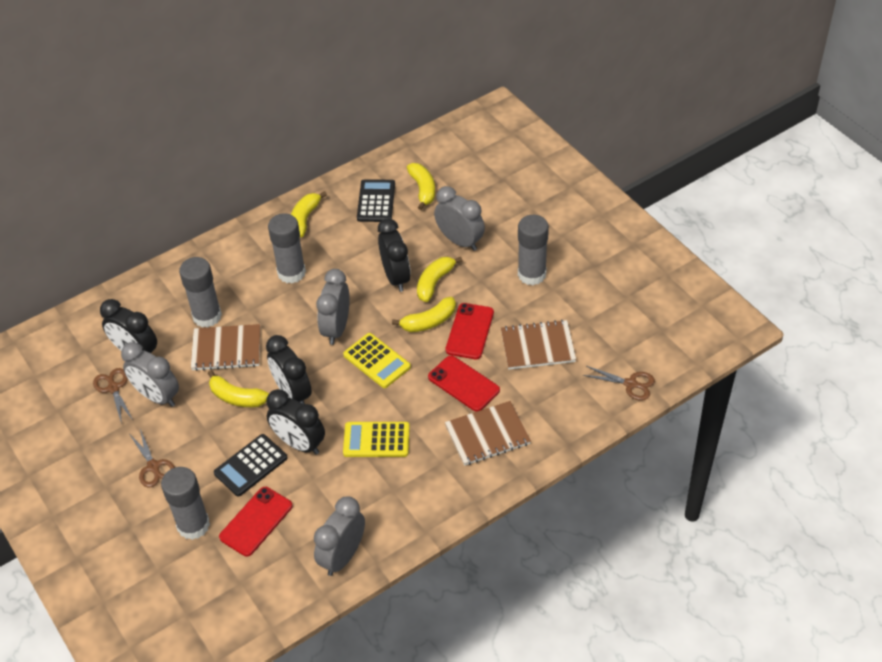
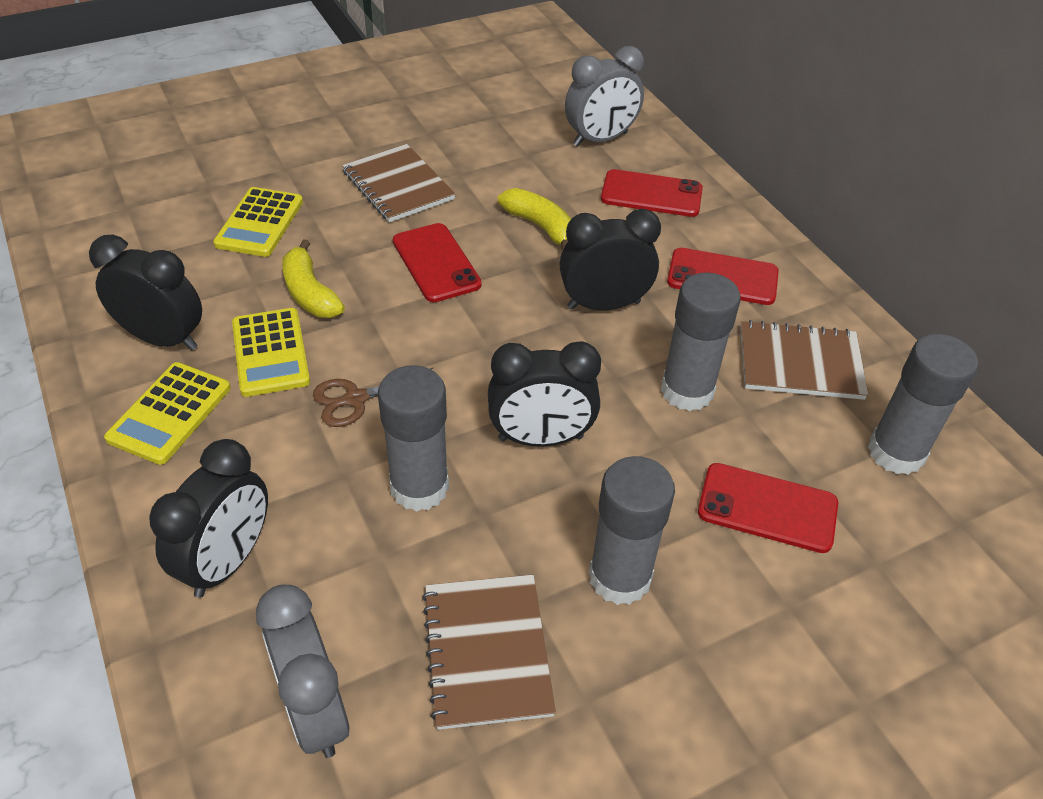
black calculator: [214,434,287,497] [357,179,395,222] = 2 -> none = 0
brown scissors: [93,368,133,424] [130,429,175,488] [583,366,655,401] = 3 -> [313,368,433,427] = 1
grey clock: [121,342,179,407] [314,496,365,576] [316,269,350,345] [434,186,485,251] = 4 -> [256,585,349,758] [565,46,644,147] = 2
red phone: [219,487,293,557] [428,355,500,412] [446,303,494,359] = 3 -> [393,223,482,302] [601,169,703,217] [667,248,779,305] [698,463,838,553] = 4
yellow banana: [208,370,269,407] [291,191,327,237] [392,297,456,332] [407,163,435,210] [417,257,463,302] = 5 -> [282,239,345,318] [498,188,571,251] = 2
yellow calculator: [343,333,411,388] [343,422,410,457] = 2 -> [104,362,231,465] [213,187,303,257] [232,308,310,397] = 3

